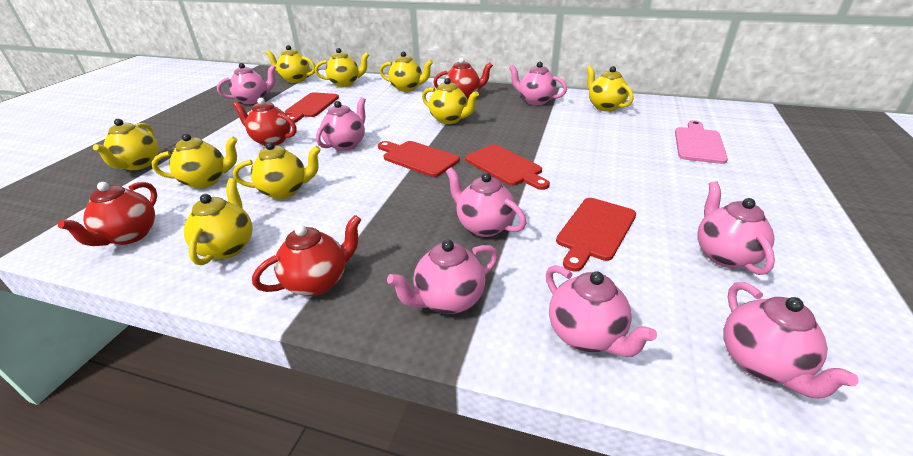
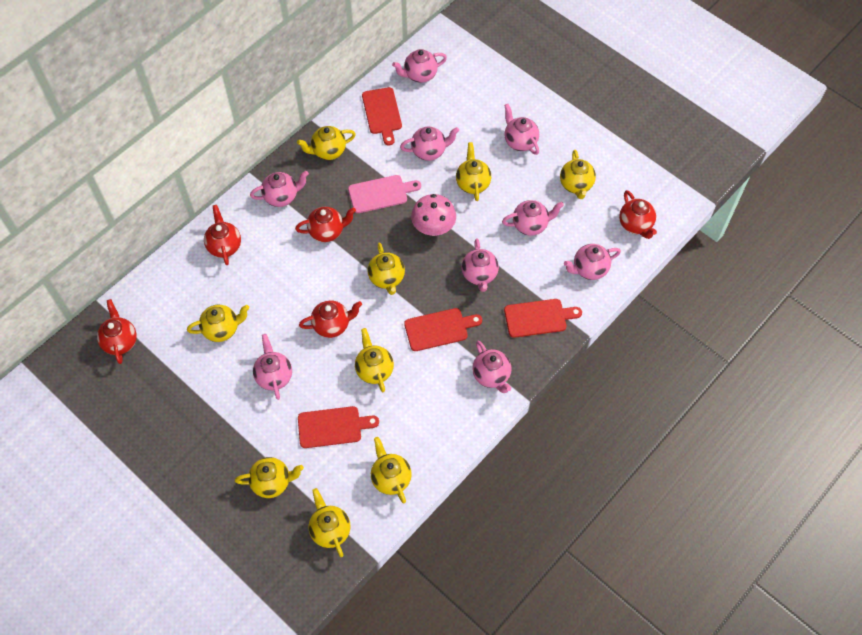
pink mushroom: none = 0 -> [411,194,456,236] = 1
pink teapot: [217,63,276,104] [316,97,366,151] [387,240,498,314] [446,167,526,237] [509,62,567,105] [546,265,657,357] [697,181,775,275] [723,282,859,399] = 8 -> [250,171,309,207] [253,334,292,400] [392,49,447,83] [400,127,459,161] [462,239,499,292] [472,341,512,393] [502,200,564,236] [504,104,539,155] [564,244,621,280] = 9
red teapot: [58,182,157,246] [233,98,297,146] [252,215,361,296] [433,58,493,99] = 4 -> [97,299,137,364] [204,205,241,265] [295,207,356,242] [299,300,362,338] [619,190,657,239] = 5

